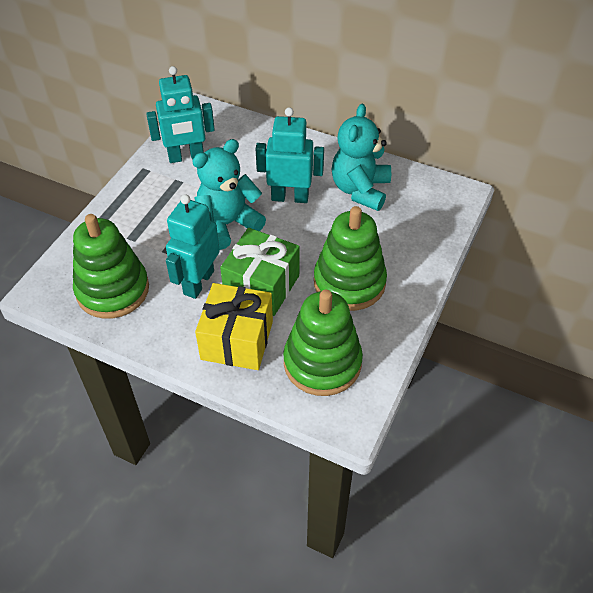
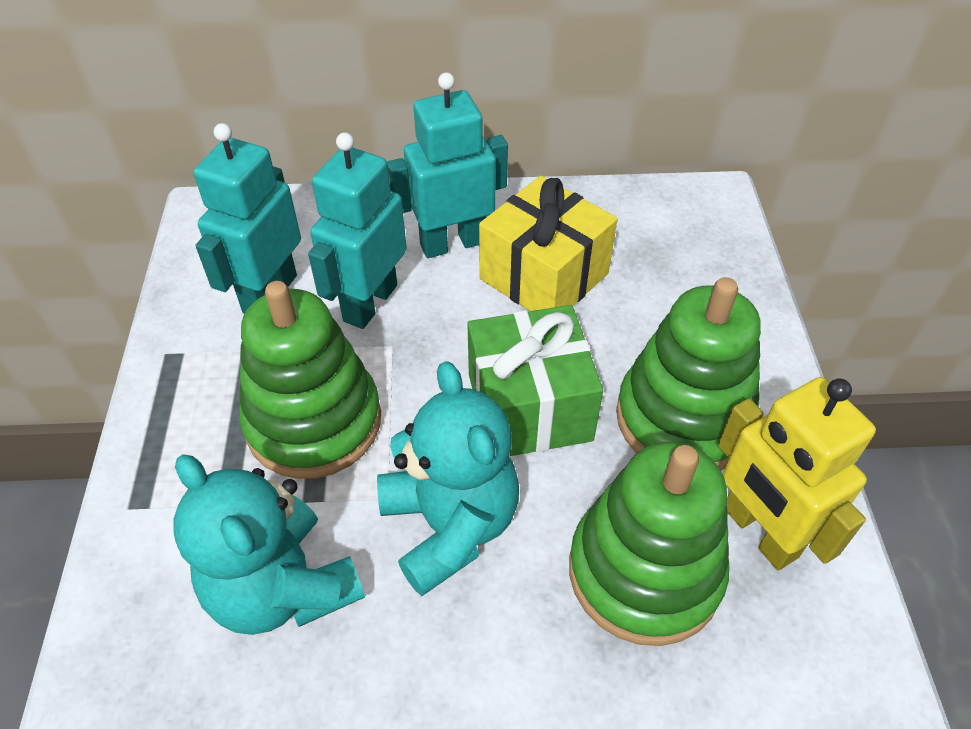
yellow robot: none = 0 -> [718,377,876,570] = 1

